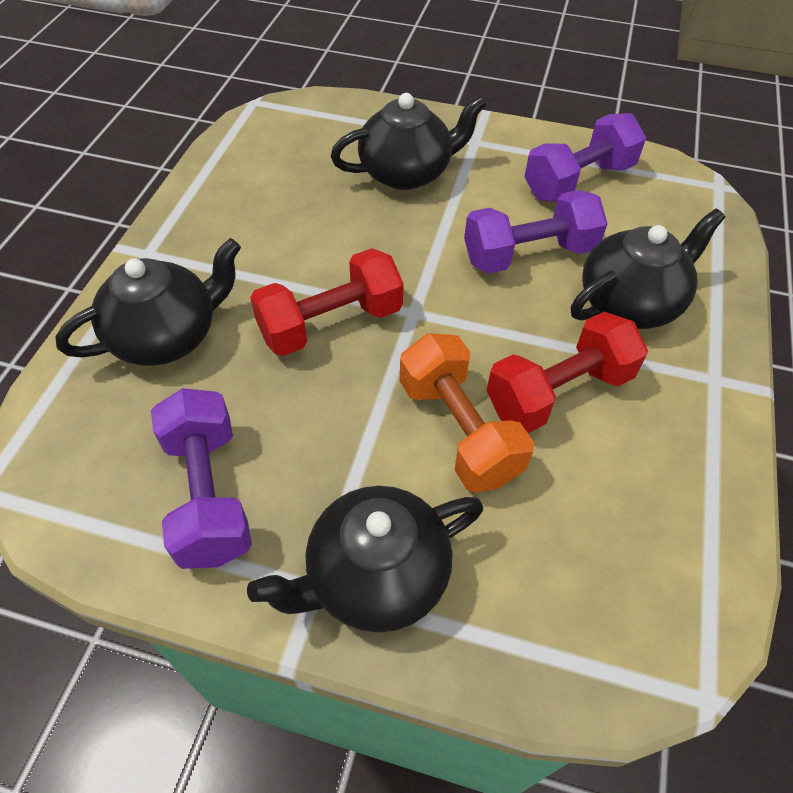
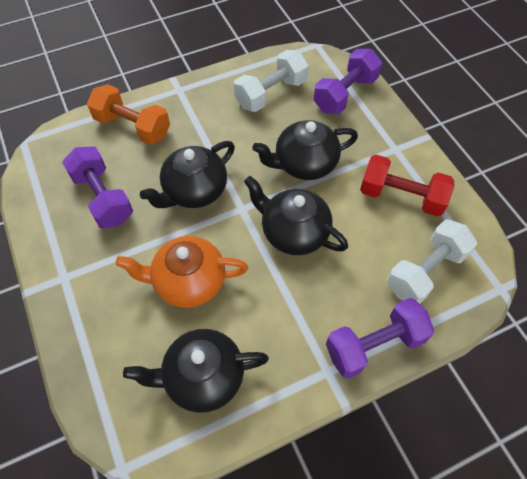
orange teapot: none = 0 -> [115,236,248,308] = 1
red dumbbell: [250,248,404,356] [487,312,648,433] = 2 -> [360,155,454,217] = 1
white dumbbell: none = 0 -> [234,50,309,112] [387,219,477,304] = 2

